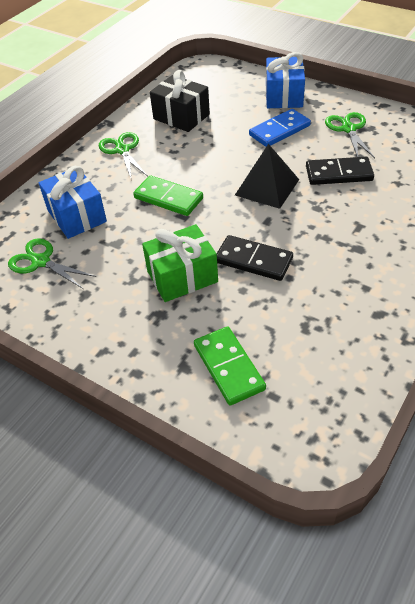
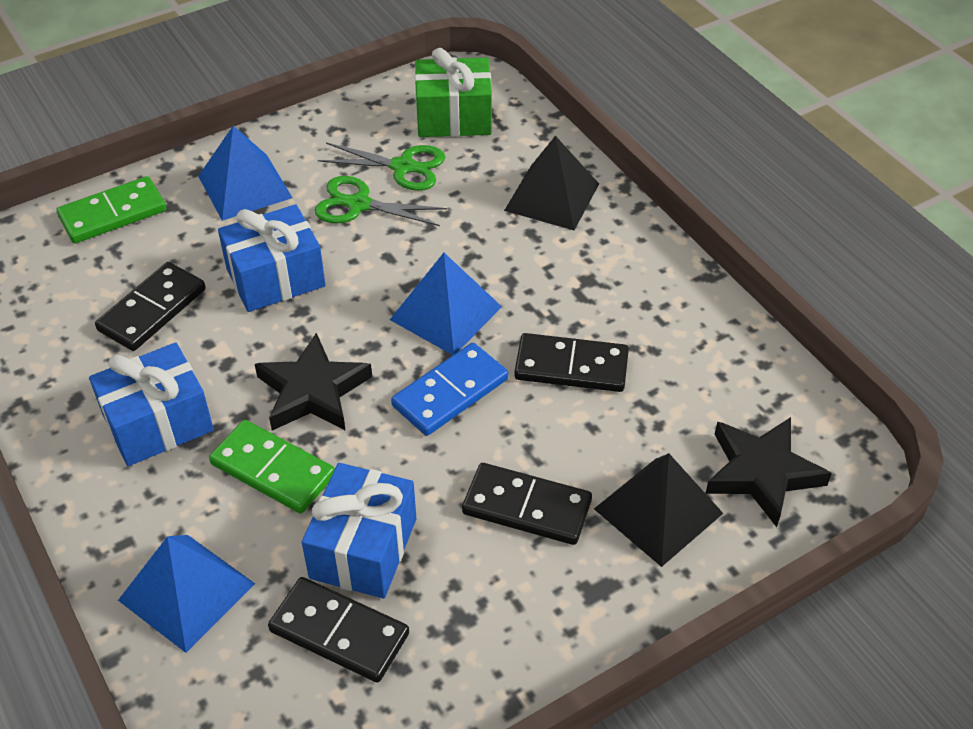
black domino: [217,235,293,281] [306,157,374,185] = 2 -> [95,262,206,351] [268,577,409,683] [462,463,592,545] [514,333,629,392] = 4
black gift: [150,70,210,132] = 1 -> none = 0
black pyramid: [235,144,299,209] = 1 -> [504,136,599,230] [594,453,723,567] = 2
black star: none = 0 -> [255,333,372,431] [706,417,832,527] = 2
blue gift: [39,166,107,239] [266,52,305,108] = 2 -> [89,343,214,466] [218,204,326,312] [302,463,416,598] = 3
blue pyramid: none = 0 -> [118,535,255,653] [198,126,292,221] [390,253,502,355] = 3
green scissors: [8,238,96,289] [99,132,148,181] [325,112,375,158] = 3 -> [314,176,447,226] [318,143,445,191] = 2

